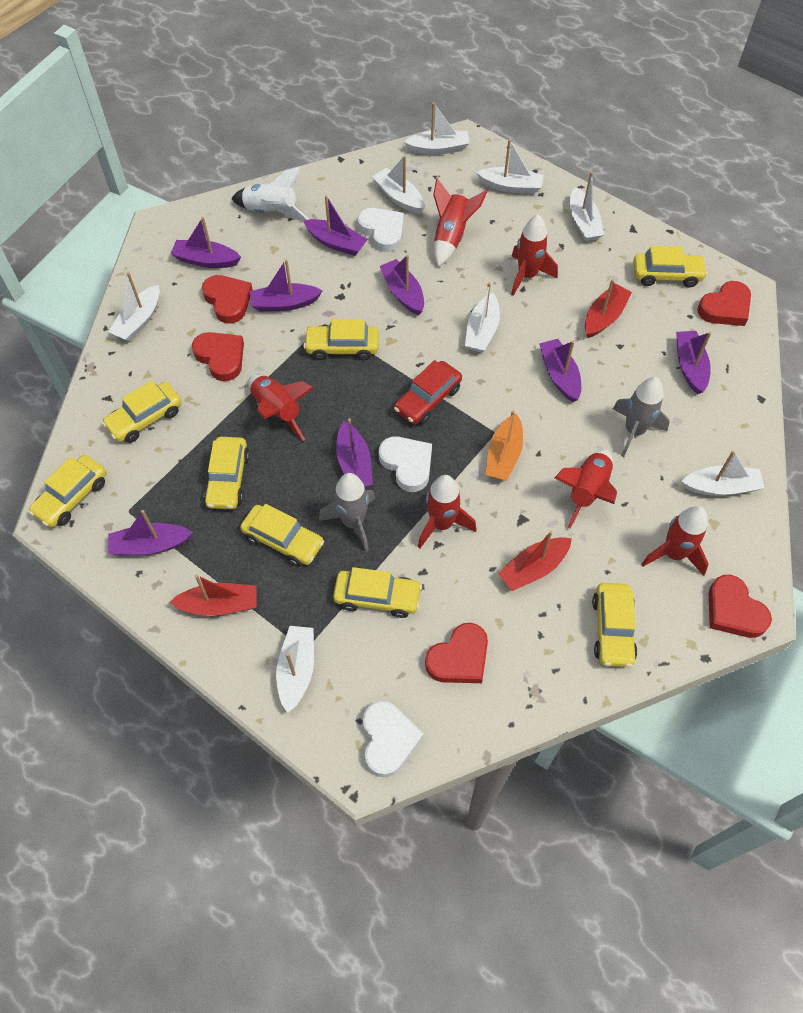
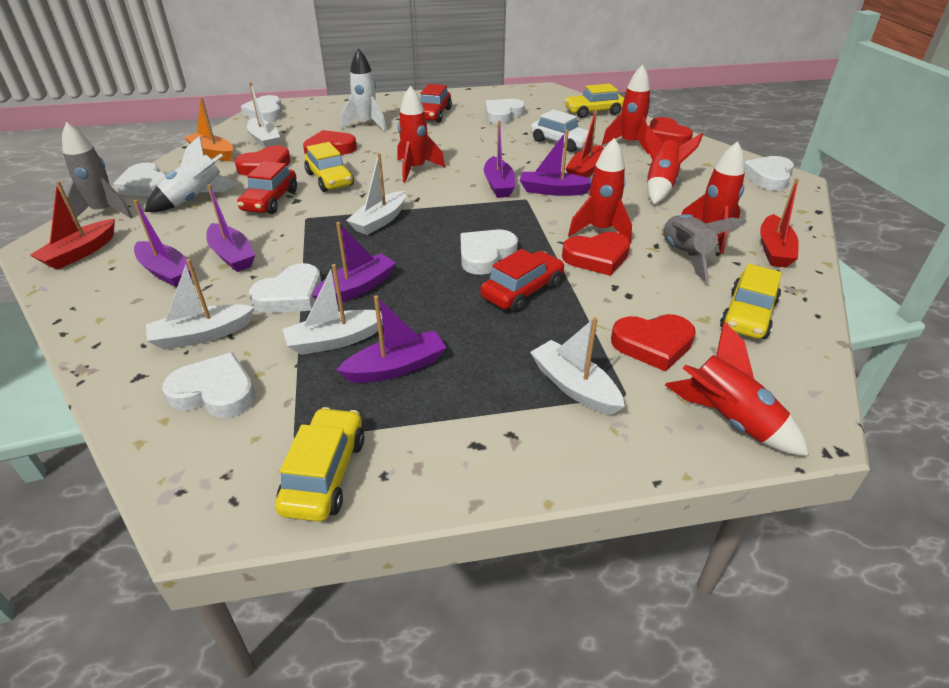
purple boat: [108,510,193,556] [171,217,241,268] [250,259,323,311] [304,195,368,256] [336,418,373,487] [380,255,424,315] [539,339,581,402] [676,331,711,394] = 8 -> [134,200,195,288] [206,184,255,272] [312,222,396,304] [337,295,446,383] [484,121,515,198] [520,130,591,196] = 6
red car: [394,360,462,424] = 1 -> [237,161,297,214] [420,84,452,123] [480,249,565,312] = 3
white boat: [109,272,160,341] [276,626,314,713] [372,155,425,214] [404,102,470,155] [465,282,500,353] [476,139,544,194] [570,172,604,242] [681,451,764,496] = 8 -> [146,259,254,350] [247,82,280,148] [283,264,383,355] [346,153,406,235] [530,317,625,415] = 5
white car: none = 0 -> [530,109,596,152] = 1
white heart: [358,208,404,252] [363,701,424,777] [379,436,432,492] = 3 -> [113,163,166,197] [162,352,255,418] [241,95,282,122] [249,263,321,313] [461,229,518,275] [486,99,525,124] [744,156,794,191] = 7
white rocket: [231,167,309,221] = 1 -> [144,136,238,212] [341,48,386,131] = 2
yellow car: [28,455,106,527] [102,380,182,443] [204,437,250,509] [240,504,324,567] [303,319,379,360] [333,567,422,618] [592,583,638,667] [633,246,708,287] = 8 -> [275,407,365,522] [304,142,354,192] [564,83,624,118] [720,264,782,339] = 4

